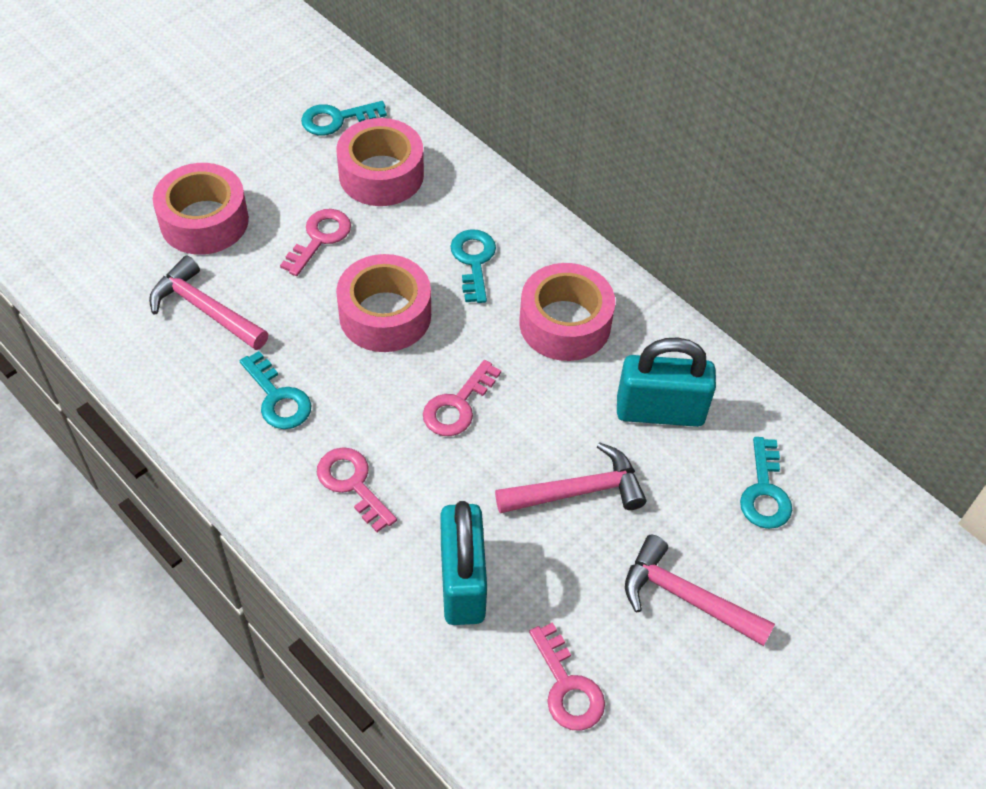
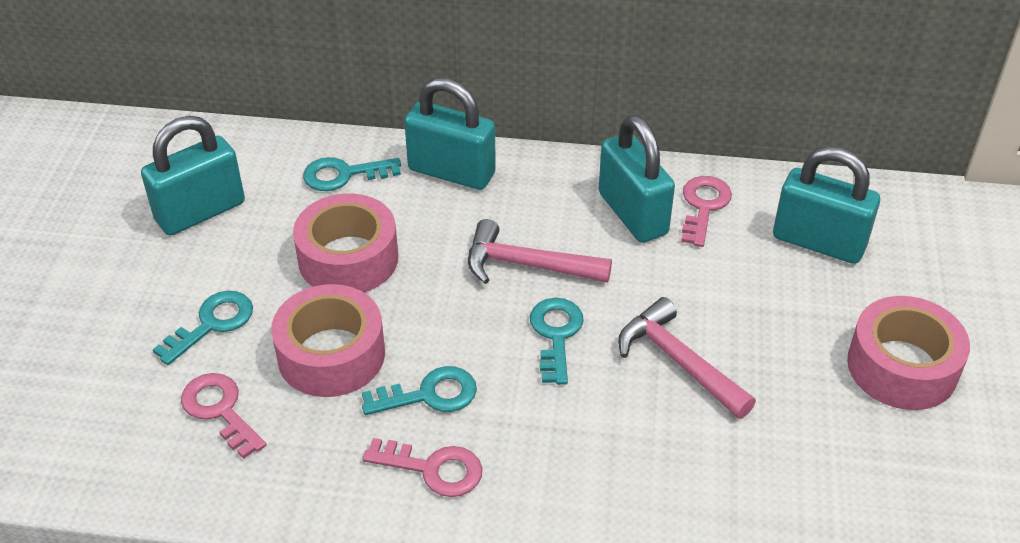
pink hammer: [149,256,268,350] [495,442,646,513] [625,535,775,646] = 3 -> [468,219,612,284] [618,297,756,419] = 2
pink key: [280,209,351,276] [317,447,397,532] [423,360,501,436] [529,622,605,731] = 4 -> [181,373,267,459] [362,438,482,497] [681,176,732,247] = 3
pink tape: [153,163,249,255] [336,118,424,206] [336,254,431,352] [519,263,615,361] = 4 -> [271,284,385,397] [293,193,398,292] [847,296,970,410] = 3
turquoise padlock: [441,501,487,625] [617,337,716,427] = 2 -> [141,116,245,236] [404,78,496,190] [598,115,675,243] [773,147,880,264] = 4

